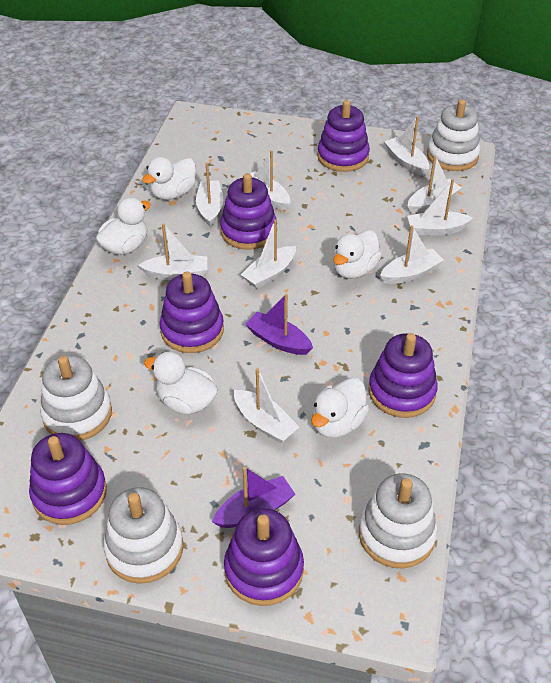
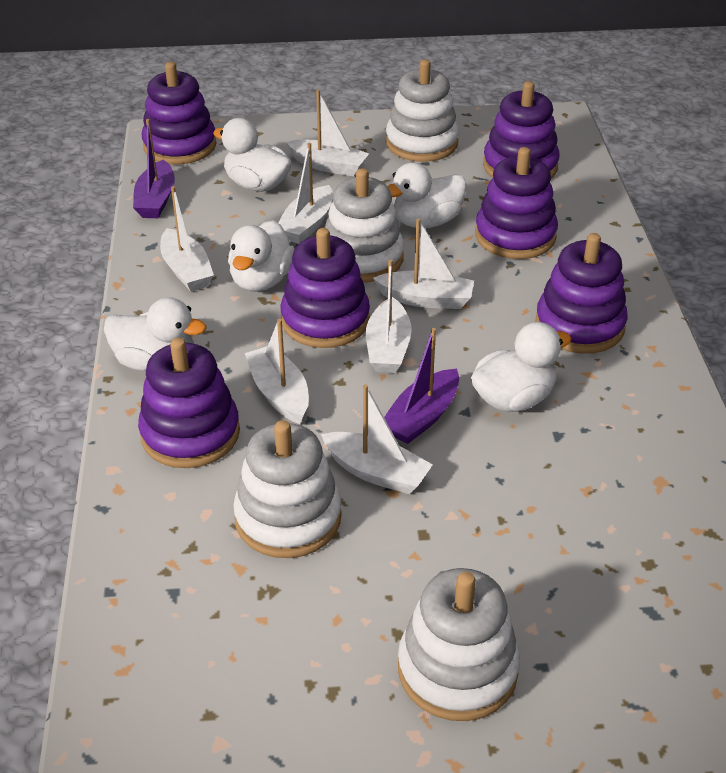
white boat: [138,223,207,280] [196,163,223,227] [234,368,299,443] [241,219,296,289] [250,150,290,211] [380,225,444,284] [385,116,429,176] [407,179,473,235] [408,155,461,213] = 9 -> [160,186,214,292] [245,319,309,424] [278,143,333,244] [286,90,369,176] [321,384,433,494] [366,259,412,373] [373,219,474,309] = 7

